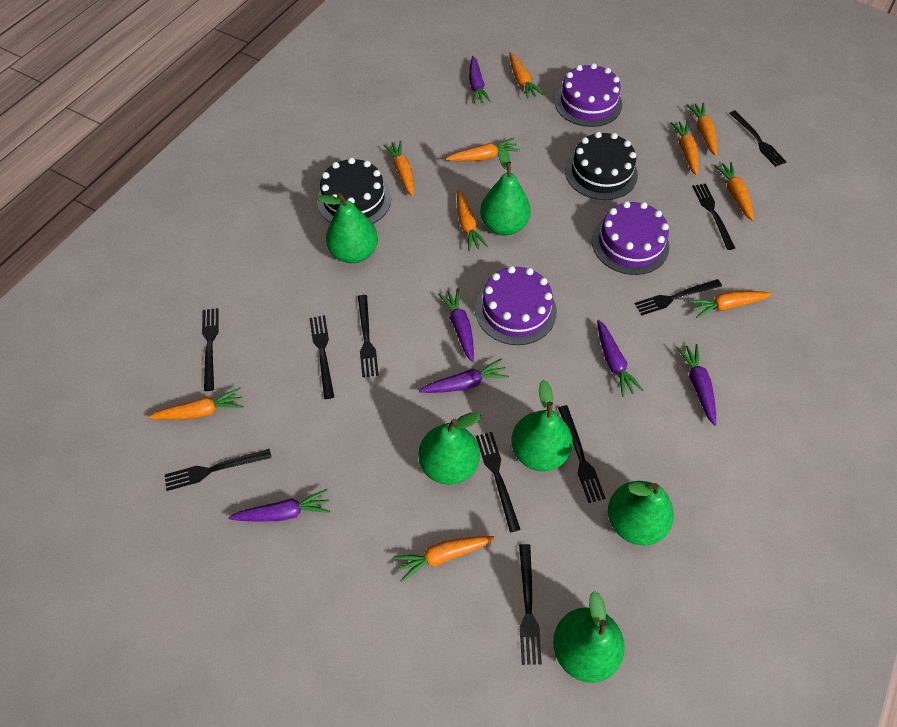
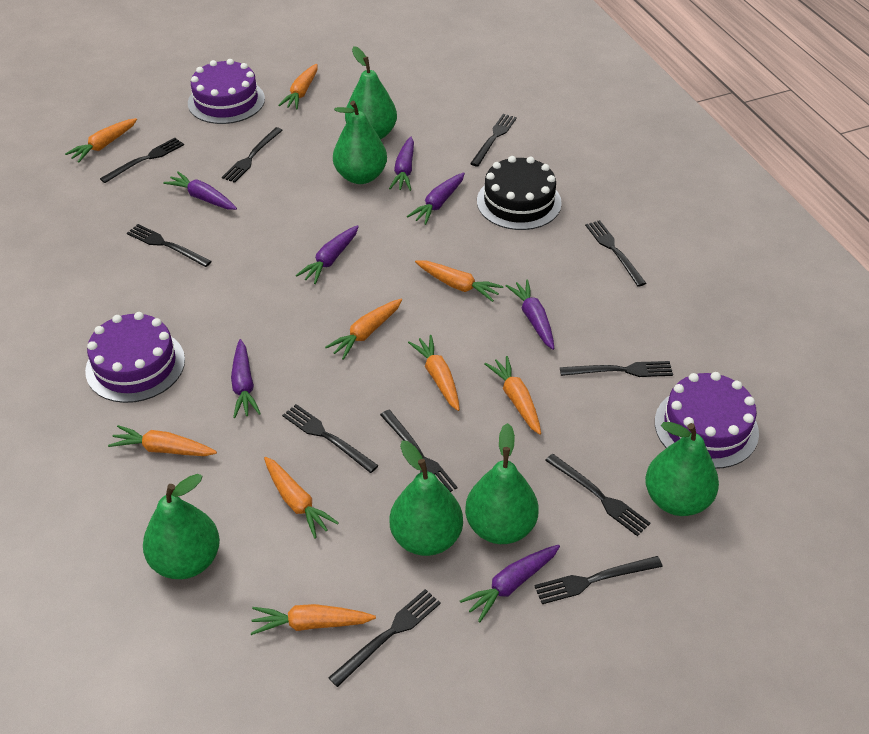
black cake: [317,158,391,224] [565,132,638,200] = 2 -> [477,156,562,230] = 1
black fork: [165,449,271,491] [202,308,219,391] [310,315,334,399] [358,295,378,377] [476,432,521,533] [519,544,542,665] [558,405,606,503] [634,279,722,316] [692,184,735,250] [729,111,787,167] = 10 -> [100,138,184,183] [127,224,212,267] [222,127,283,183] [282,404,379,473] [328,589,441,687] [380,410,458,492] [470,114,517,167] [534,556,663,604] [545,454,650,536] [560,361,673,377] [585,220,646,287] = 11
orange carrot: [148,388,243,420] [383,141,414,197] [393,536,495,582] [446,138,520,161] [457,189,488,251] [509,52,543,99] [670,121,698,176] [687,103,717,156] [688,291,772,318] [714,162,754,221] = 10 -> [65,118,137,163] [108,425,217,456] [251,604,376,635] [264,457,339,539] [278,64,318,109] [325,299,402,360] [408,335,460,411] [415,260,504,302] [484,356,541,435] = 9
purple carrot: [228,489,330,522] [419,359,509,393] [438,289,474,362] [469,56,491,104] [597,320,644,397] [676,344,716,426] = 6 -> [163,171,237,210] [231,339,261,418] [296,225,359,284] [389,136,414,191] [407,172,465,225] [460,545,560,622] [506,280,554,350] = 7

